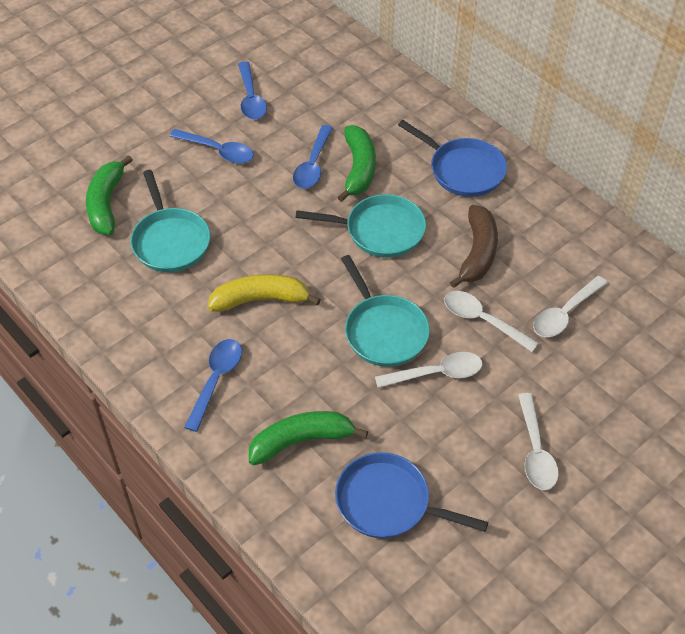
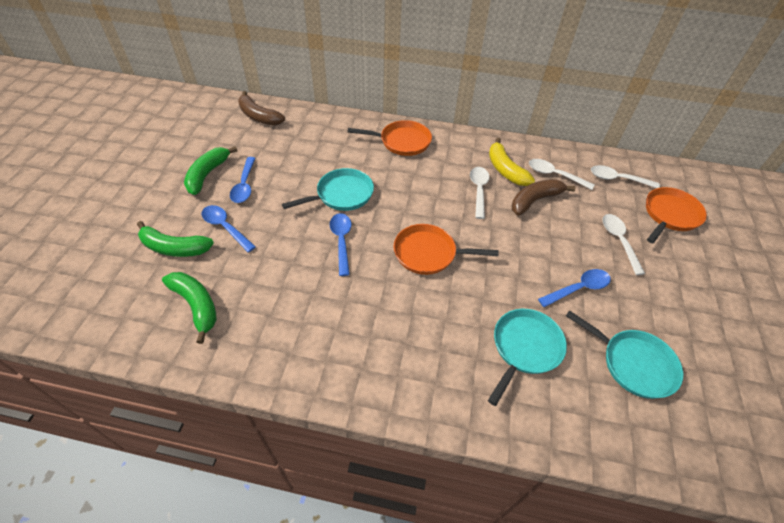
blue pan: [335,452,488,538] [398,120,507,197] = 2 -> none = 0
brown banana: [450,205,498,288] = 1 -> [238,91,285,126] [512,179,575,215] = 2
orange pan: none = 0 -> [348,120,432,156] [394,224,499,275] [646,187,707,243] = 3

